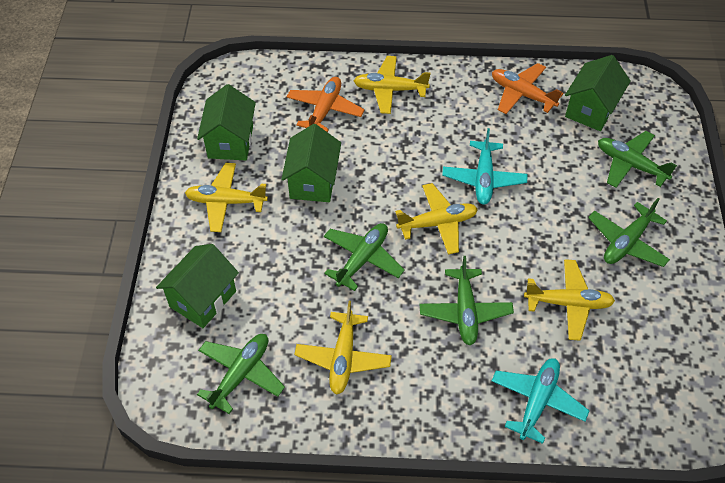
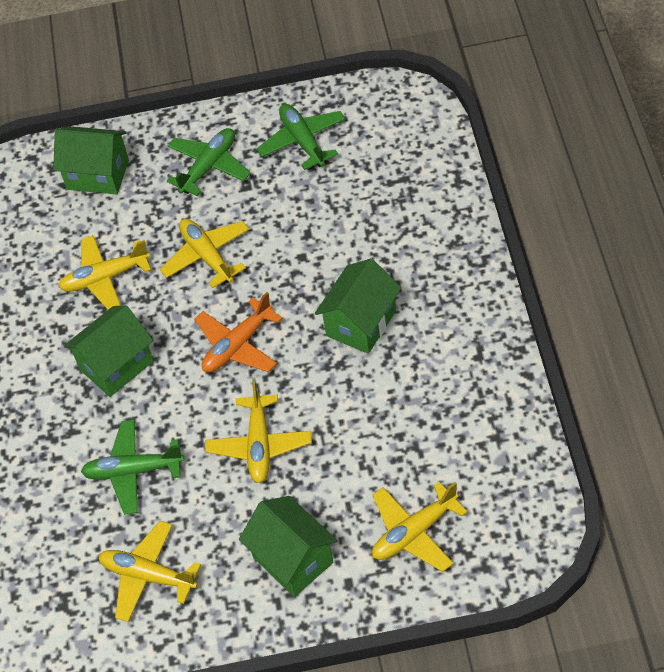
green plane: [197,334,285,414] [324,223,405,291] [419,256,514,345] [588,198,670,267] [598,131,677,188] = 5 -> [81,420,184,515] [167,128,251,196] [257,104,346,170] = 3
orange plane: [287,77,365,132] [492,63,563,114] = 2 -> [194,292,283,373] = 1
turquoise plane: [442,128,527,205] [491,358,589,444] = 2 -> none = 0

